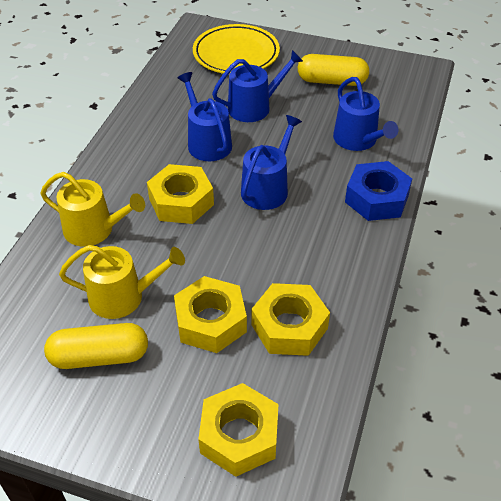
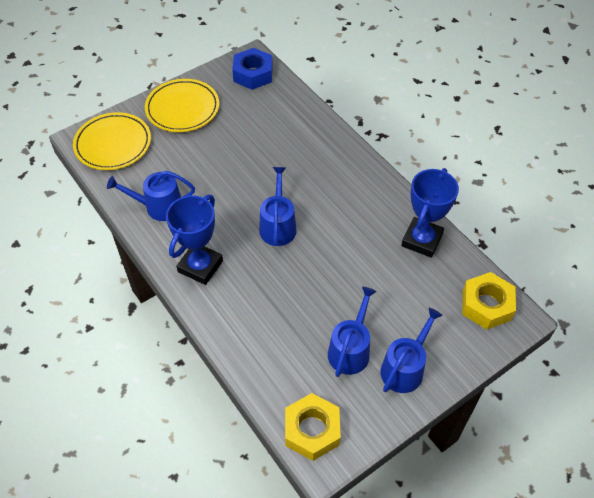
blue trophy: none = 0 -> [166,195,223,285] [401,168,459,258] = 2
yellow capsule: [44,323,148,369] [298,54,369,86] = 2 -> none = 0
yellow nut: [147,164,214,224] [174,276,247,353] [198,383,278,477] [251,283,330,356] = 4 -> [285,393,341,461] [462,272,516,330] = 2
yellow plate: [193,24,280,74] = 1 -> [73,112,151,170] [145,79,219,132] = 2
yellow watering can: [40,172,145,246] [59,245,185,319] = 2 -> none = 0

